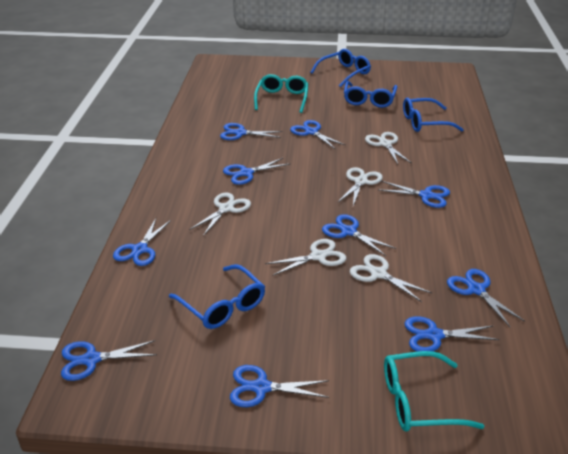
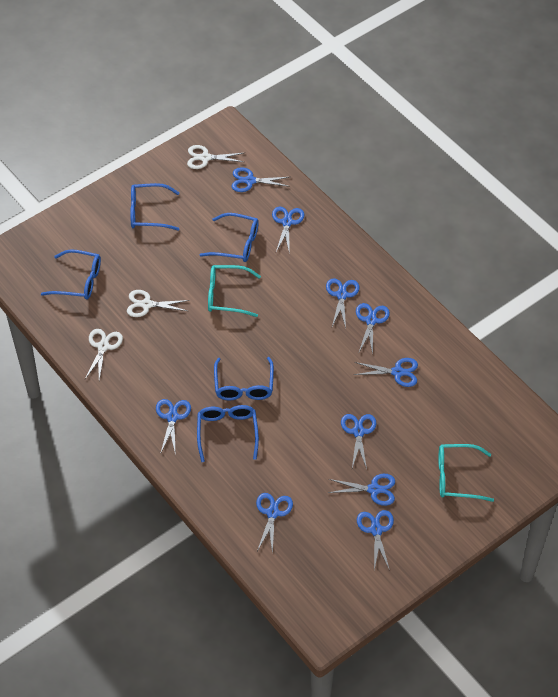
blue glasses: [169,264,265,329] [310,49,371,87] [344,81,397,108] [403,98,464,132] = 4 -> [41,249,101,300] [130,183,180,231] [197,405,259,462] [200,213,259,262] [214,357,274,400] = 5
white scissors: [189,193,251,236] [265,239,346,276] [337,167,383,206] [350,254,432,302] [365,132,412,164] = 5 -> [85,329,123,380] [127,290,190,317] [187,145,244,169] = 3

